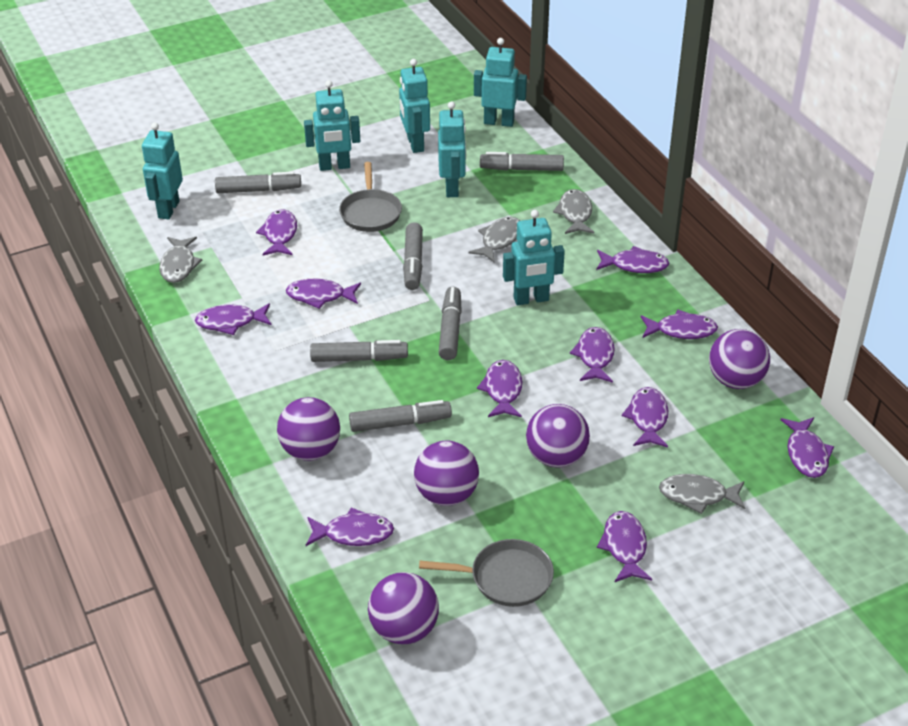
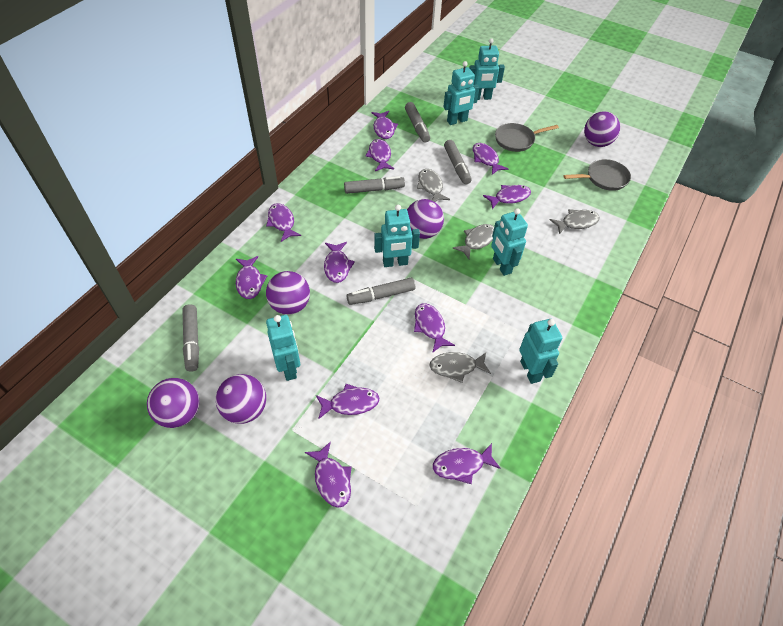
grey marker: [215,172,301,193] [310,340,408,362] [349,400,452,432] [403,223,423,290] [439,287,462,360] [480,152,564,171] = 6 -> [182,304,199,372] [344,176,405,194] [346,278,415,305] [405,102,430,143] [444,140,472,184] = 5

